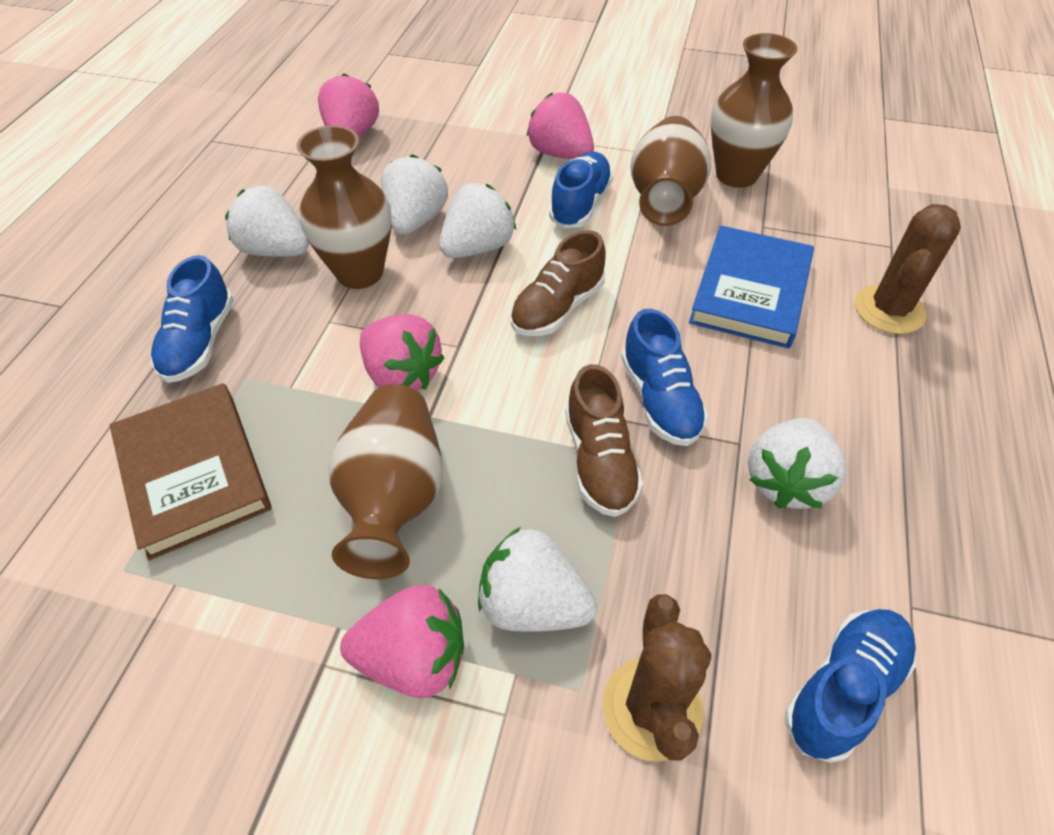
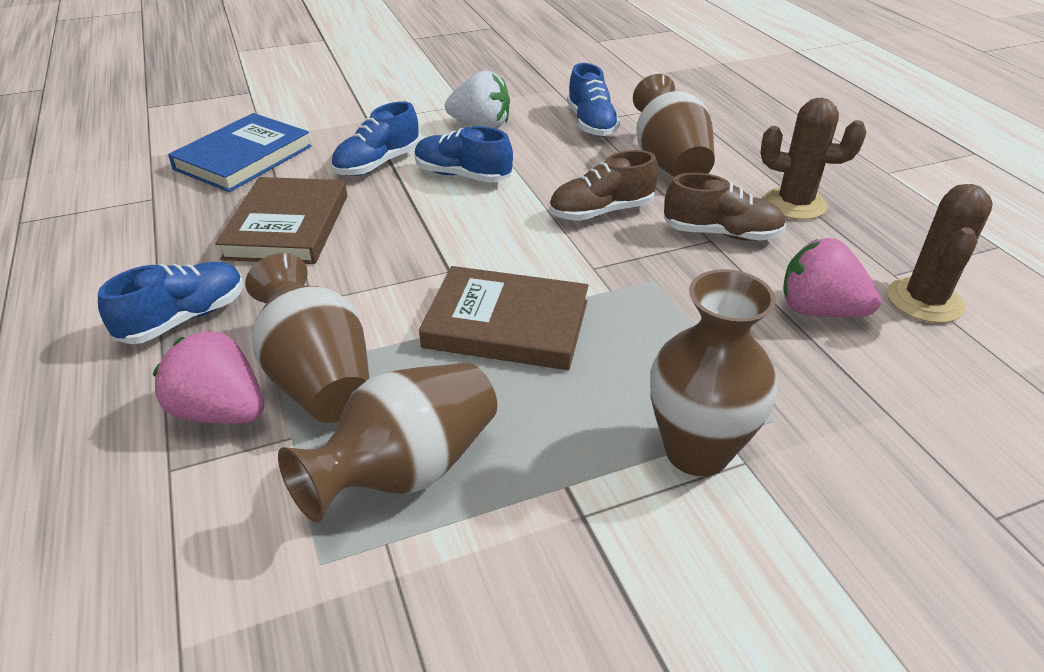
brown book: [110,383,272,560] = 1 -> [215,177,347,264] [419,266,589,370] = 2
pink strawberry: [318,73,379,138] [340,585,464,698] [360,314,445,391] [527,93,594,159] = 4 -> [153,330,264,424] [783,238,881,317] = 2
white strawberry: [225,186,309,257] [381,155,448,235] [439,183,516,258] [478,527,597,632] [748,418,846,509] = 5 -> [445,71,510,129] = 1

